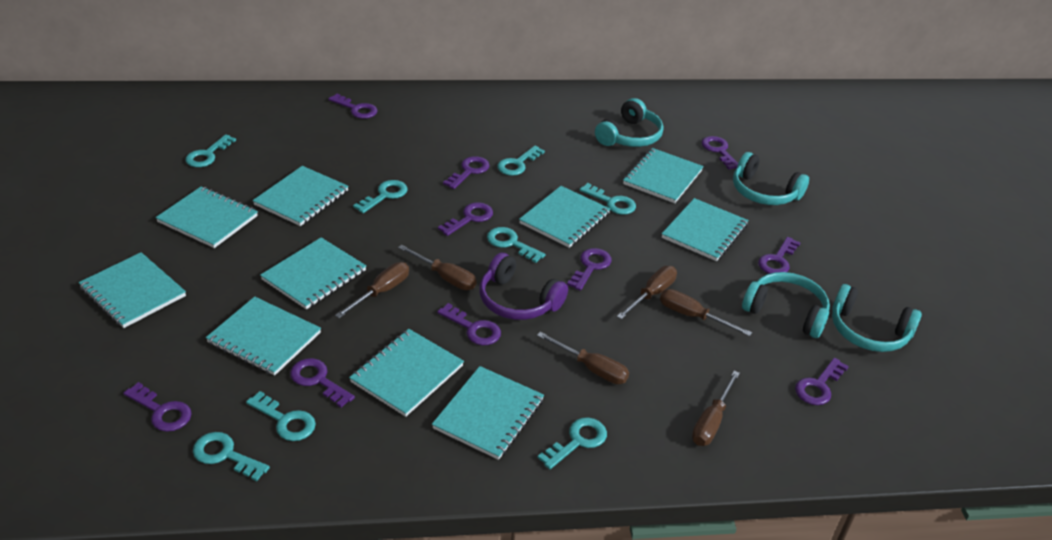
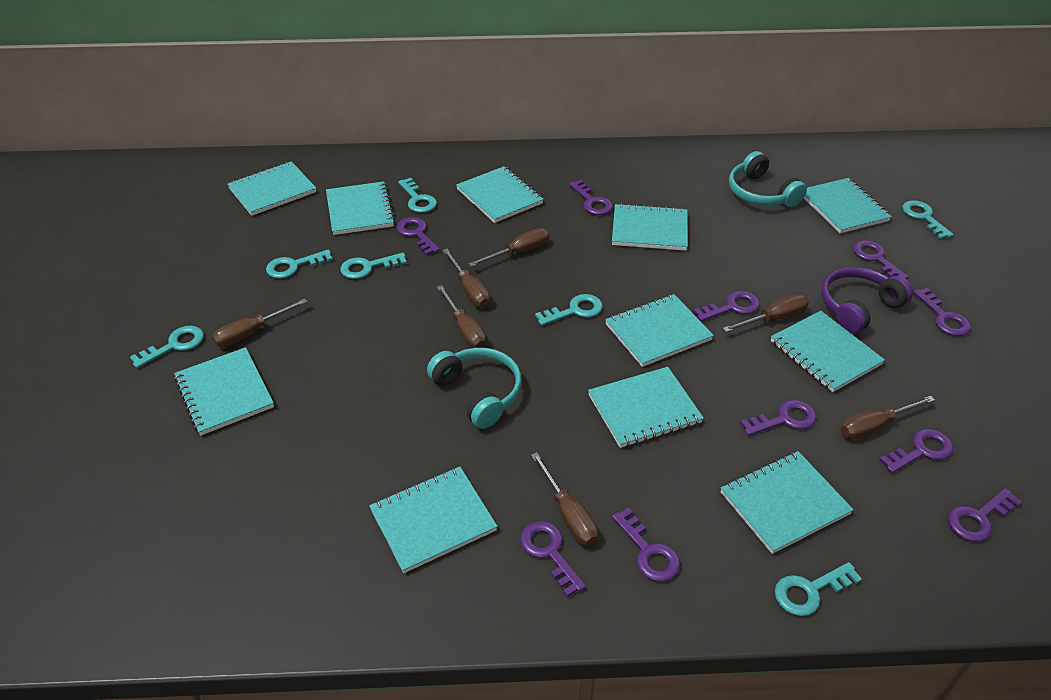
brown screwdriver: [335,262,409,318] [398,245,477,290] [537,332,629,384] [617,266,677,319] [660,289,752,336] [692,371,740,446] = 6 -> [212,298,308,347] [437,285,486,348] [442,249,490,308] [469,228,549,267] [531,452,598,546] [723,294,809,332] [841,395,935,439] = 7
turquoise headphones: [595,98,664,147] [733,152,809,205] [742,272,830,338] [832,284,922,352] = 4 -> [427,348,522,429] [729,151,807,207] = 2
turquoise key: [185,134,236,167] [193,432,270,481] [246,391,316,441] [353,180,407,213] [487,227,546,263] [497,146,545,176] [538,417,607,469] [579,183,636,215] = 8 -> [130,326,204,368] [266,249,333,279] [340,253,407,279] [398,178,437,213] [535,294,603,326] [775,562,862,616] [902,200,954,239] = 7
turquoise notebook: [79,252,186,328] [156,186,258,248] [206,296,321,376] [253,166,349,226] [260,237,366,310] [349,329,464,417] [432,366,544,460] [519,186,610,248] [623,148,704,203] [662,198,749,261] = 10 -> [174,347,274,436] [227,161,316,216] [326,181,395,235] [369,467,498,573] [456,166,544,223] [588,367,704,448] [605,294,714,367] [612,203,688,251] [721,451,854,554] [771,311,885,392] [804,178,892,233] = 11

